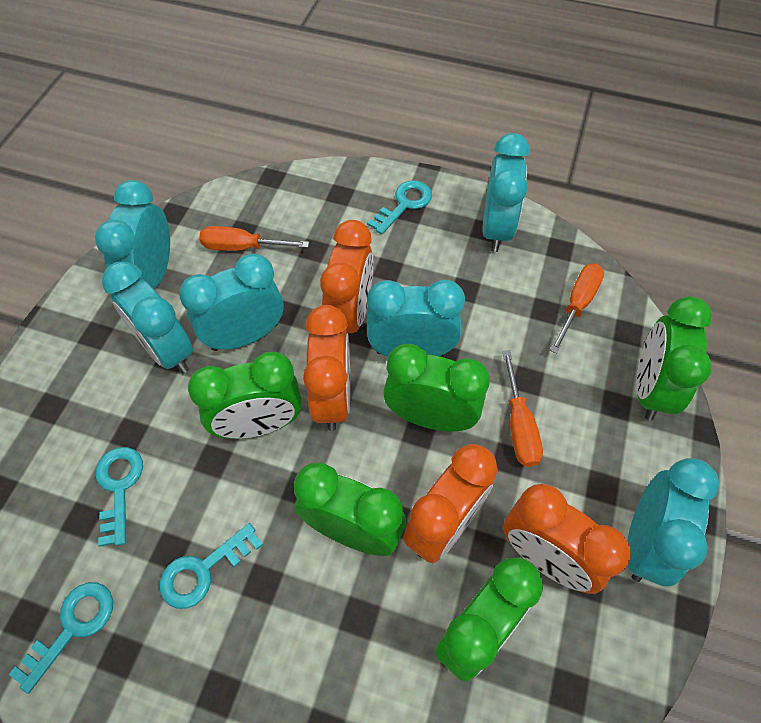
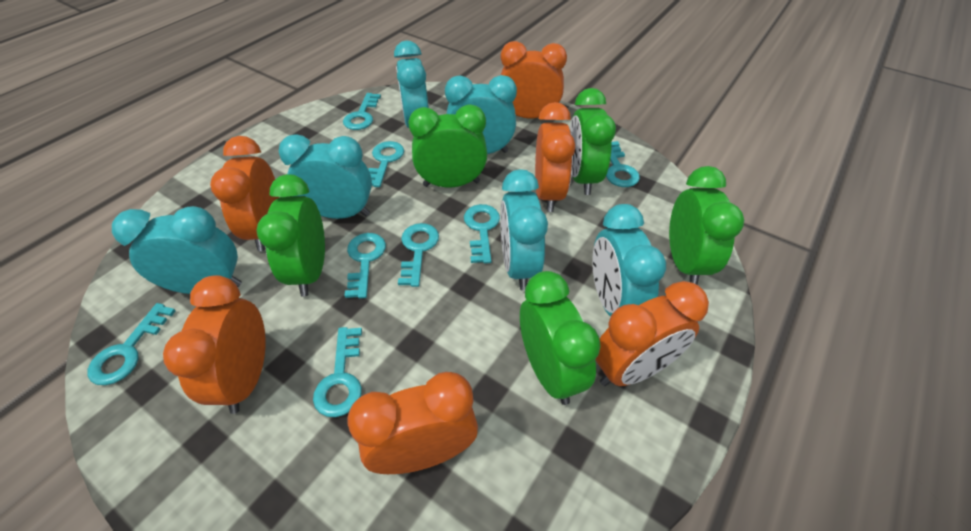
orange clock: [303,305,350,431] [320,220,373,333] [403,444,498,563] [503,484,631,594] = 4 -> [163,275,266,414] [210,136,279,251] [348,372,478,474] [501,41,567,118] [535,102,575,212] [595,281,709,386] = 6
orange screwdriver: [199,226,309,251] [502,350,543,467] [550,263,604,354] = 3 -> none = 0
turquoise key: [9,582,113,694] [96,447,143,546] [160,523,263,609] [367,180,432,235] = 4 -> [88,303,176,385] [313,327,362,417] [343,93,381,130] [344,233,386,299] [368,141,404,187] [398,223,439,287] [464,204,500,264] [606,141,640,187] = 8

